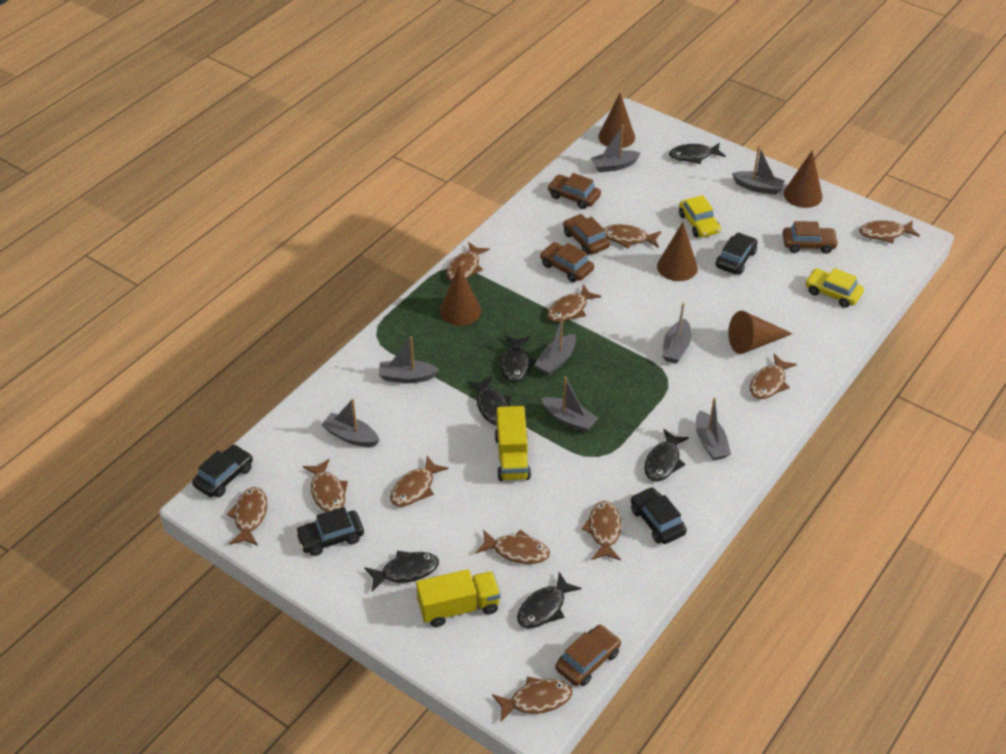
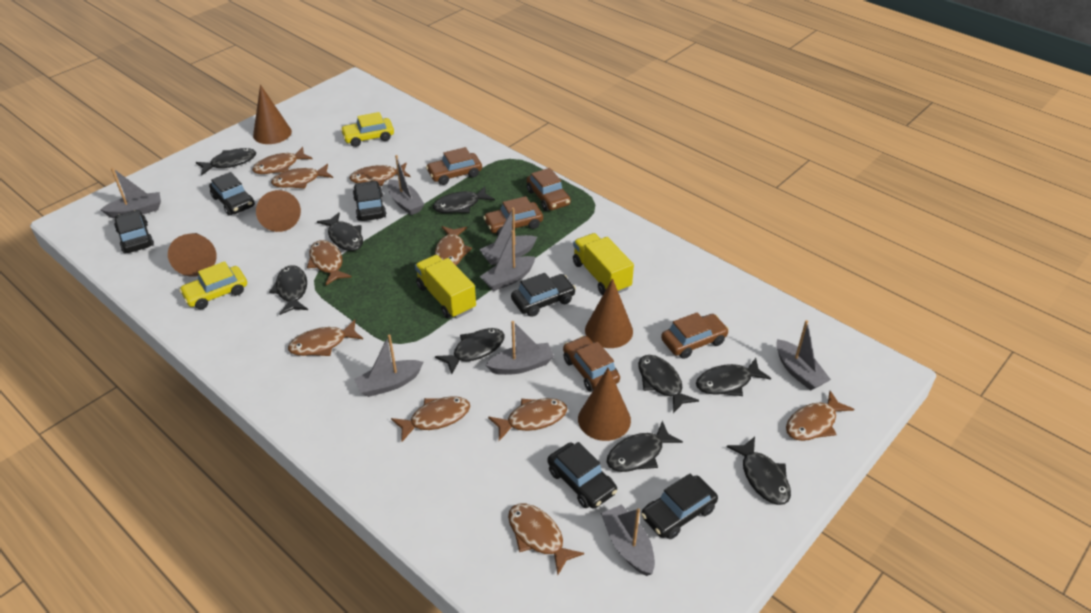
black car: [192,445,253,497] [295,507,364,556] [631,487,687,544] [716,233,757,275] = 4 -> [114,210,154,253] [209,172,255,215] [353,181,386,221] [511,273,576,317] [548,442,617,509] [641,474,718,539] = 6
black fish: [364,551,439,591] [467,376,511,425] [500,335,536,382] [517,572,582,628] [644,429,689,482] [669,143,726,164] = 6 -> [196,148,256,175] [269,265,308,315] [317,212,363,251] [433,186,495,213] [435,328,505,374] [607,421,683,472] [638,355,699,413] [696,358,771,396] [727,437,791,505] = 9
brown fish: [226,487,267,546] [303,458,348,512] [390,456,449,507] [447,242,490,282] [476,529,550,564] [492,676,572,723] [547,284,601,322] [582,501,621,560] [604,224,661,248] [750,354,797,399] [859,220,920,243] = 11 -> [252,147,313,174] [271,164,333,189] [288,320,363,356] [307,240,352,285] [349,163,410,186] [391,396,470,442] [435,226,472,265] [488,398,567,441] [508,504,584,575] [786,391,854,441] = 10

